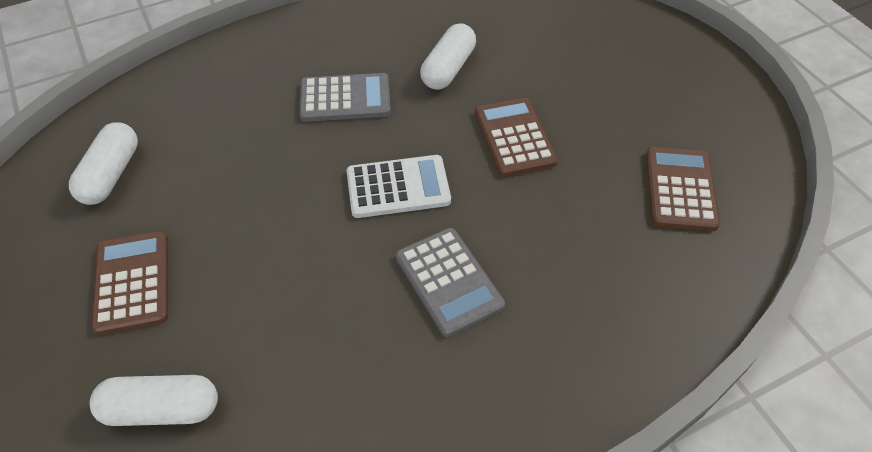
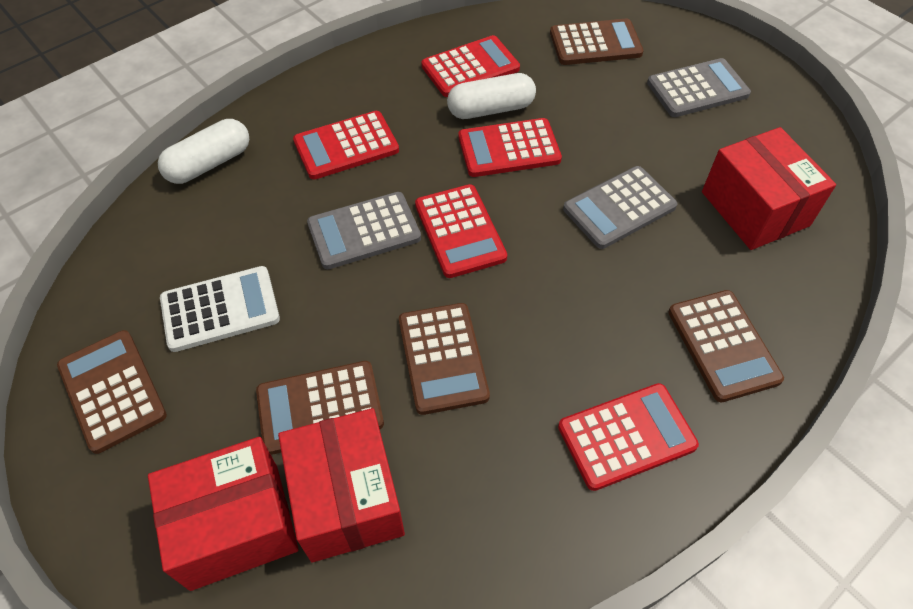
brown calculator: [91,231,168,335] [475,98,558,177] [646,147,720,231] = 3 -> [57,330,167,454] [256,361,384,455] [399,303,490,415] [550,19,644,65] [668,290,784,402] = 5
grey calculator: [299,73,391,122] [396,228,505,337] = 2 -> [307,192,421,269] [563,166,678,249] [647,58,751,117] = 3
red box: none = 0 -> [148,437,299,591] [278,408,405,562] [702,127,836,250] = 3
red calculator: none = 0 -> [293,111,399,180] [415,184,507,278] [421,35,520,97] [459,118,562,177] [558,383,699,491] = 5
white capsule: [69,122,138,205] [90,375,218,426] [420,23,476,90] = 3 -> [158,119,249,184] [447,73,536,119] = 2

